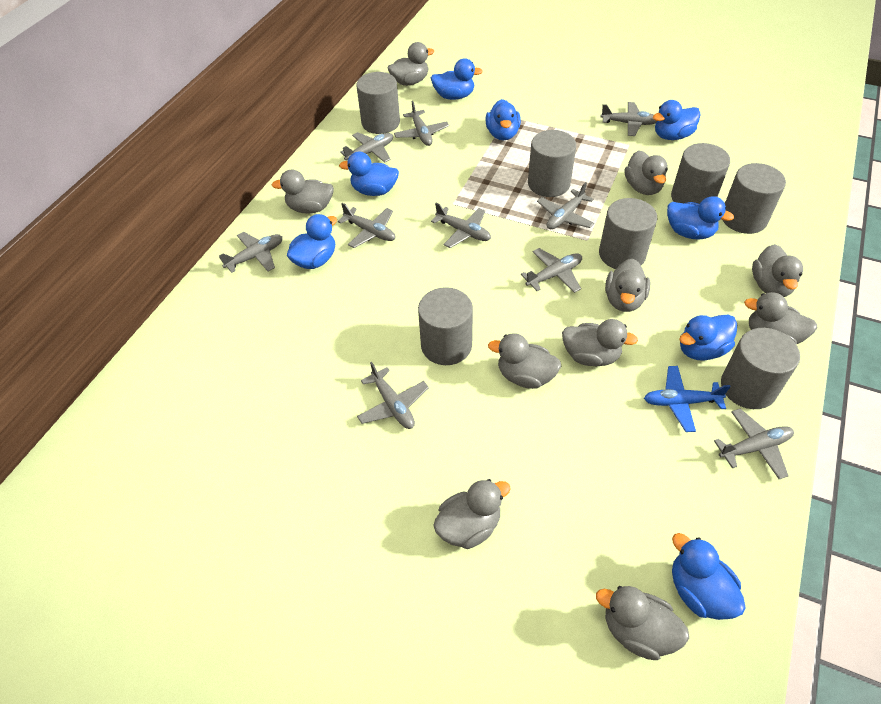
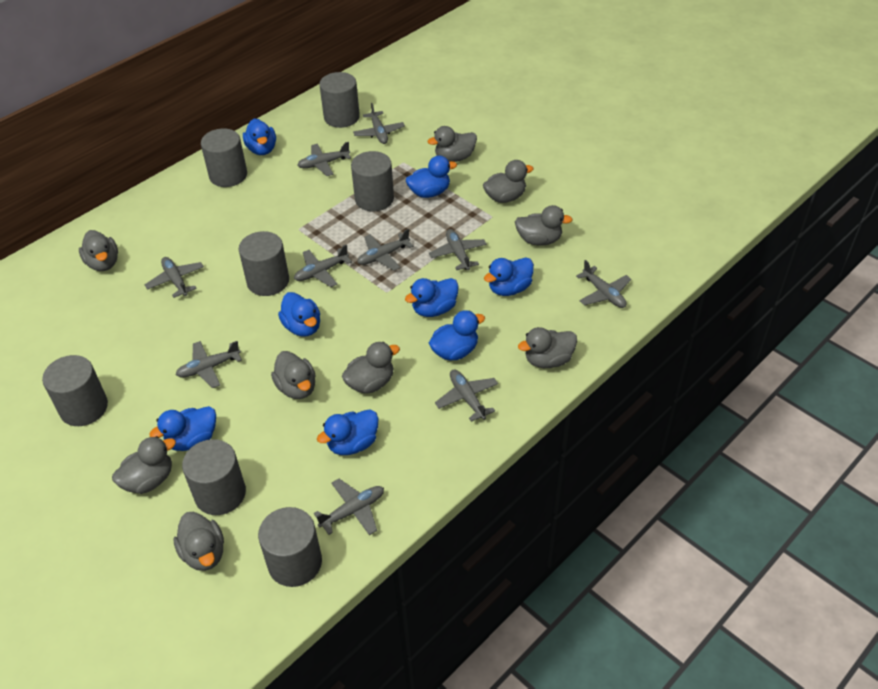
blue plane: [644,366,731,432] = 1 -> none = 0
grey duck: [272,169,334,214] [388,42,434,86] [433,479,511,549] [488,333,561,389] [562,319,638,366] [596,586,689,660] [605,259,650,312] [625,150,668,195] [744,292,817,345] [752,244,803,297] = 10 -> [79,230,118,271] [112,436,176,494] [173,512,224,571] [271,351,316,399] [342,342,400,393] [428,126,477,162] [483,160,534,203] [515,205,573,245] [518,327,577,368] = 9

